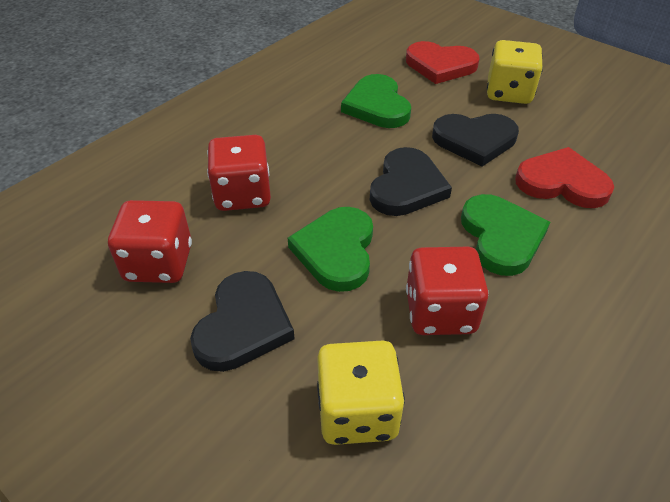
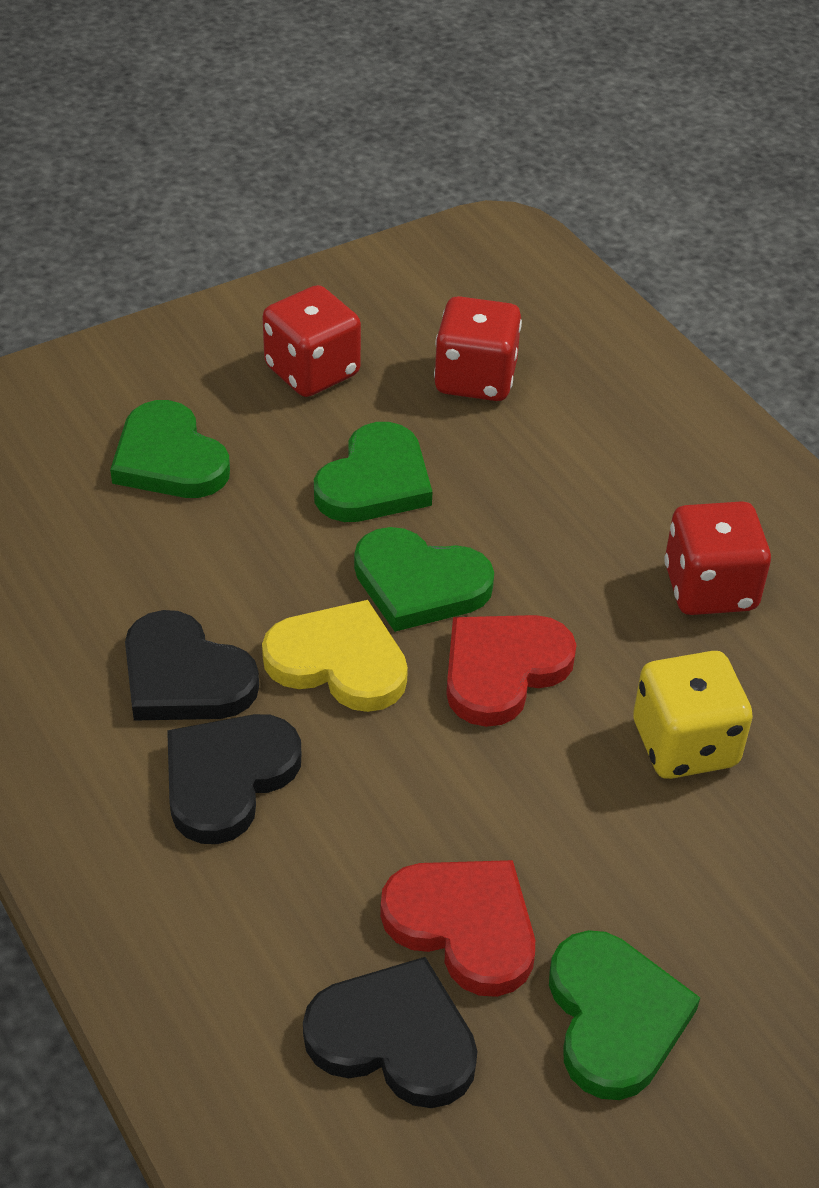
green heart: [288,207,373,292] [341,74,411,128] [461,194,550,276] = 3 -> [110,400,230,498] [314,422,432,522] [354,527,494,632] [549,930,700,1100] = 4
yellow dice: [317,340,405,445] [487,40,543,104] = 2 -> [633,651,753,779] = 1
yellow heart: none = 0 -> [262,600,408,712] = 1

